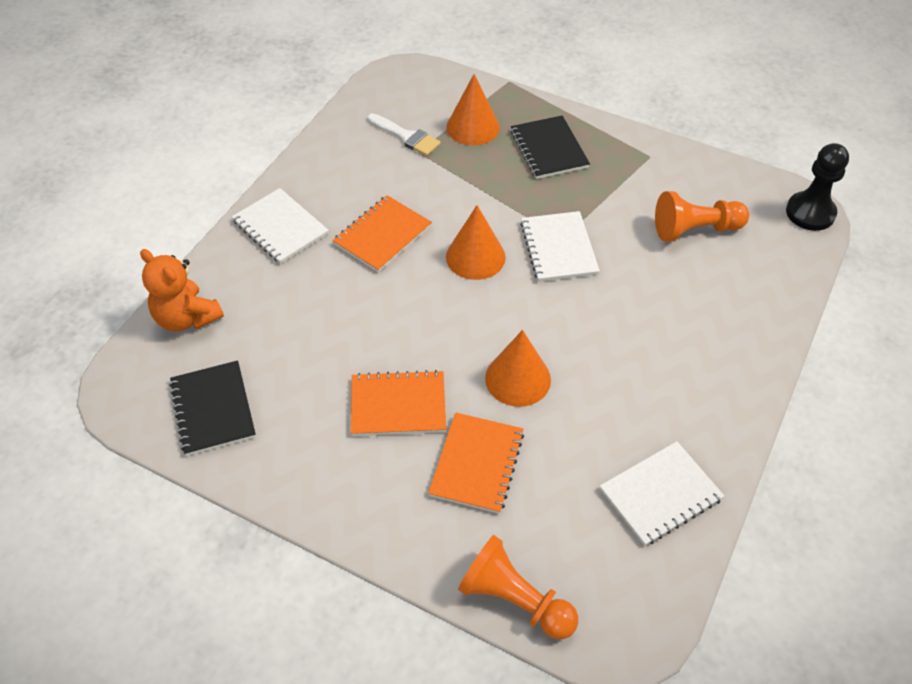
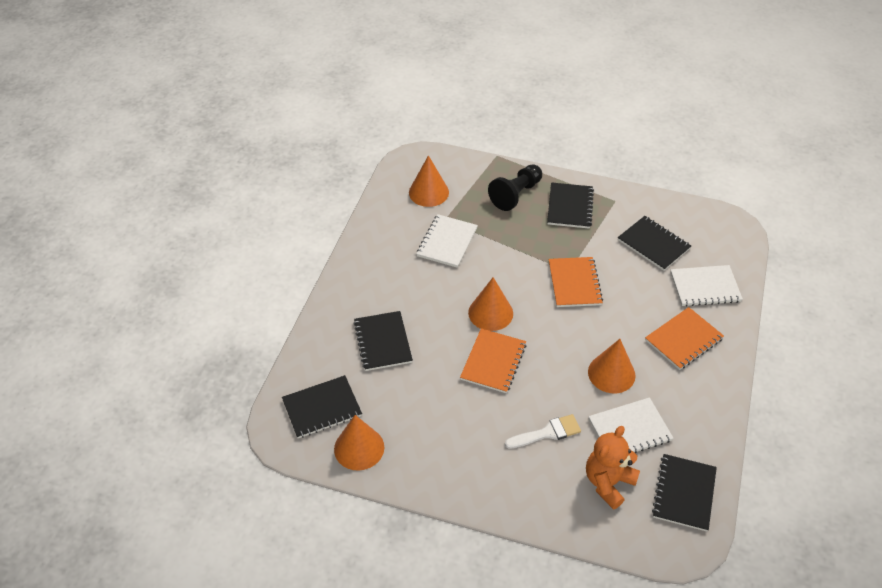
black notebook: [169,360,256,456] [511,115,590,179] = 2 -> [282,375,362,438] [353,311,413,371] [547,182,594,229] [618,216,691,271] [652,454,717,531] = 5
orange cone: [446,74,500,146] [446,205,506,280] [485,330,551,407] = 3 -> [334,415,384,471] [409,155,449,207] [468,277,513,331] [588,339,636,393] = 4
orange pawn: [458,535,578,639] [655,191,749,242] = 2 -> none = 0

